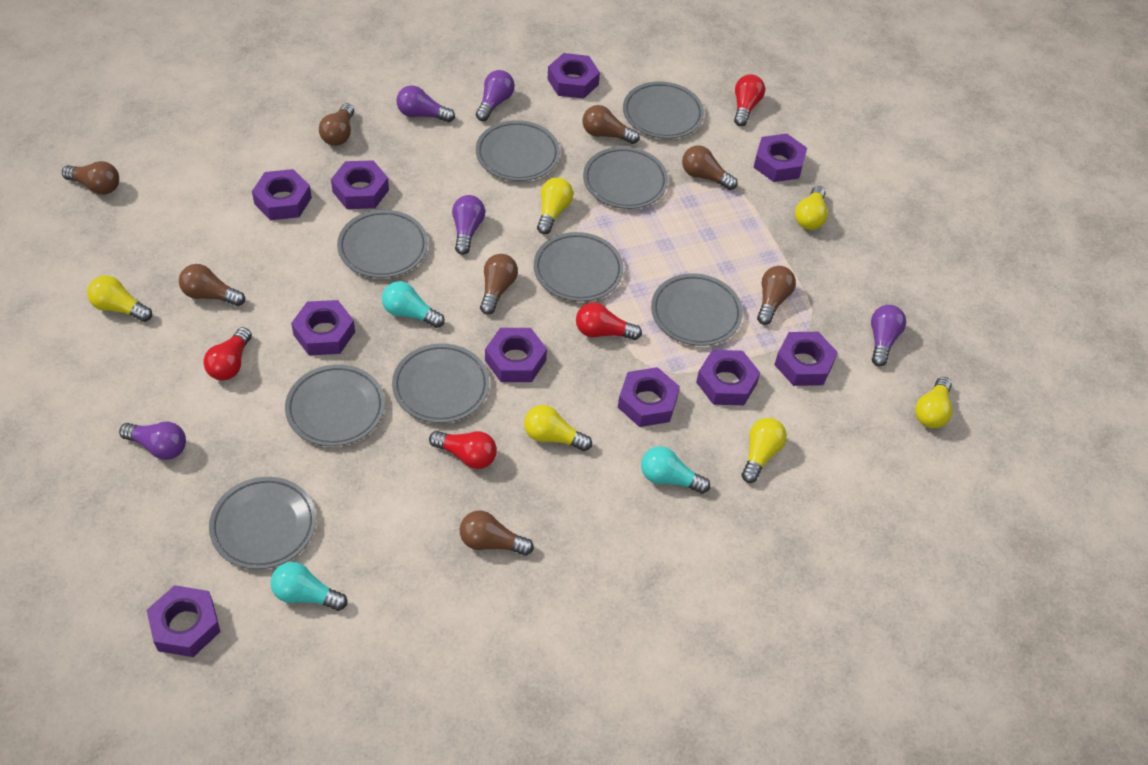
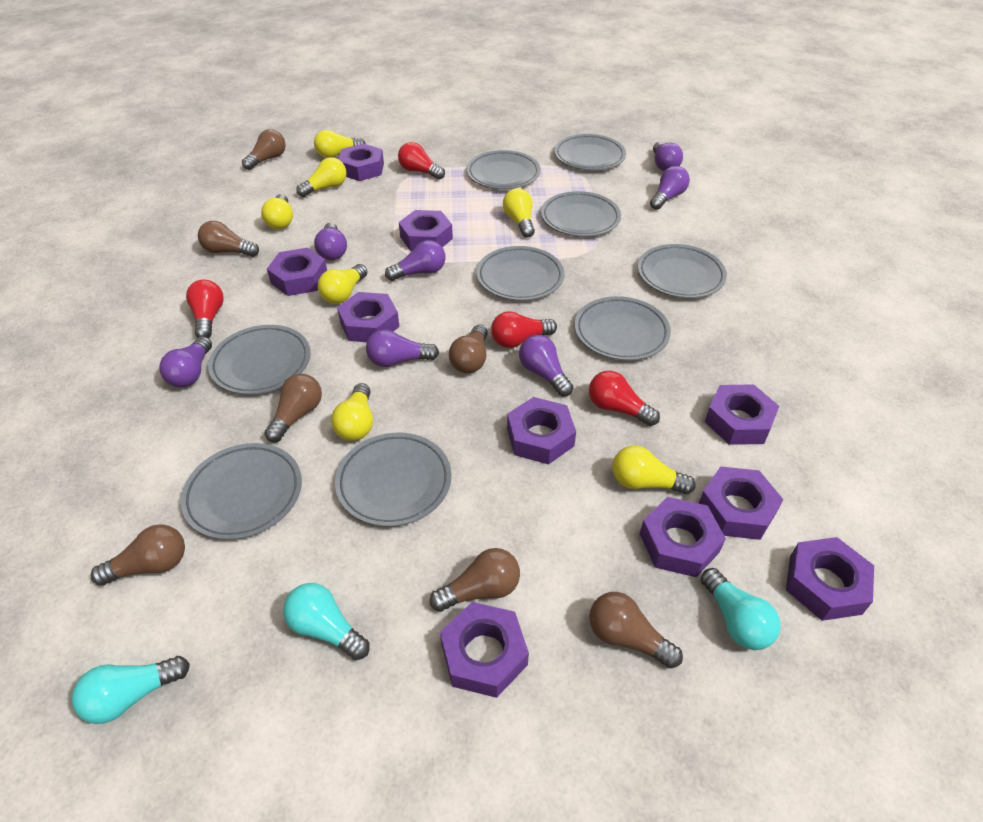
brown light bulb: [62,161,119,195] [179,264,245,306] [319,103,354,146] [460,511,534,556] [480,254,518,315] [583,105,640,144] [682,145,738,190] [757,266,796,325] = 8 -> [91,524,185,586] [198,221,259,257] [242,129,286,170] [264,374,322,442] [430,548,520,612] [449,324,488,373] [589,592,683,669] = 7
purple light bulb: [119,422,186,460] [396,85,455,122] [452,195,485,255] [476,70,515,121] [871,305,906,367] = 5 -> [159,336,212,387] [314,223,347,260] [366,330,439,367] [385,240,445,281] [519,335,573,396] [650,166,690,210] [653,142,683,171] = 7
yellow light bulb: [87,275,152,322] [524,405,592,451] [537,177,573,234] [742,418,787,483] [795,186,828,230] [915,377,953,428] = 6 -> [261,194,293,229] [296,157,347,197] [314,130,366,158] [318,264,367,304] [331,383,373,441] [503,188,535,238] [612,446,695,494] = 7

